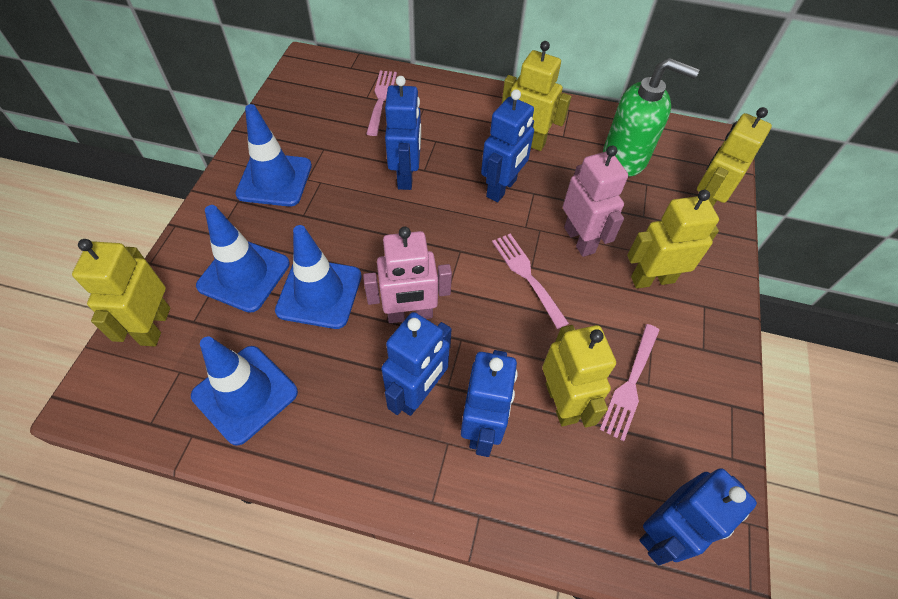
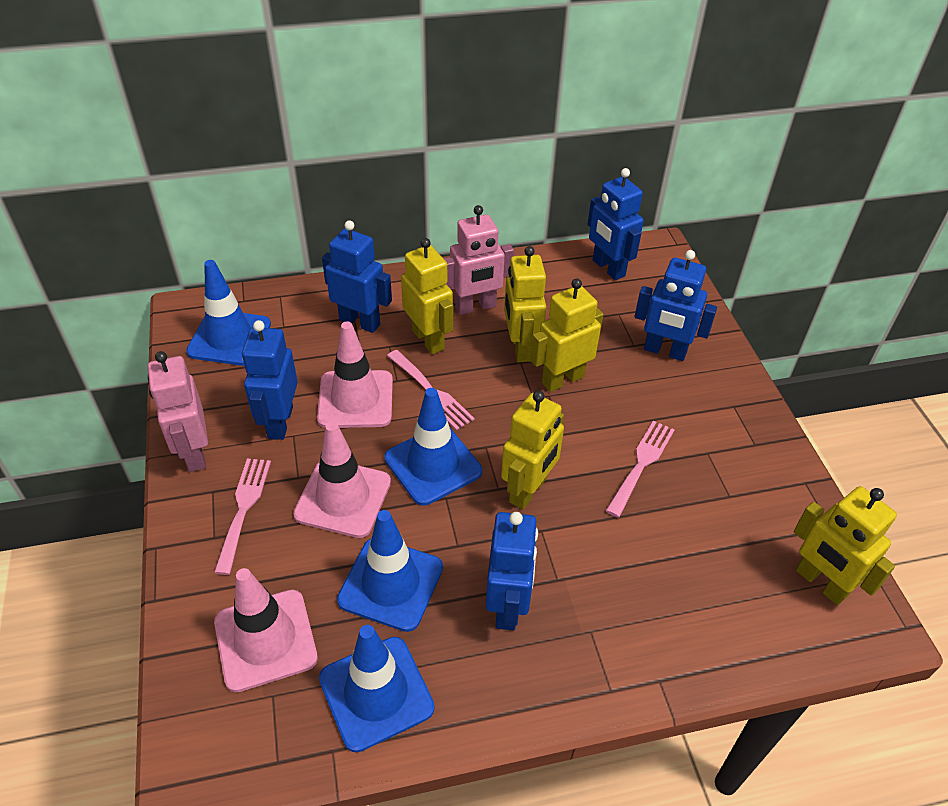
green soap dispenser: [603,58,699,177] = 1 -> none = 0
pink traffic cone: none = 0 -> [214,568,318,692] [293,421,391,538] [317,321,393,428] = 3

